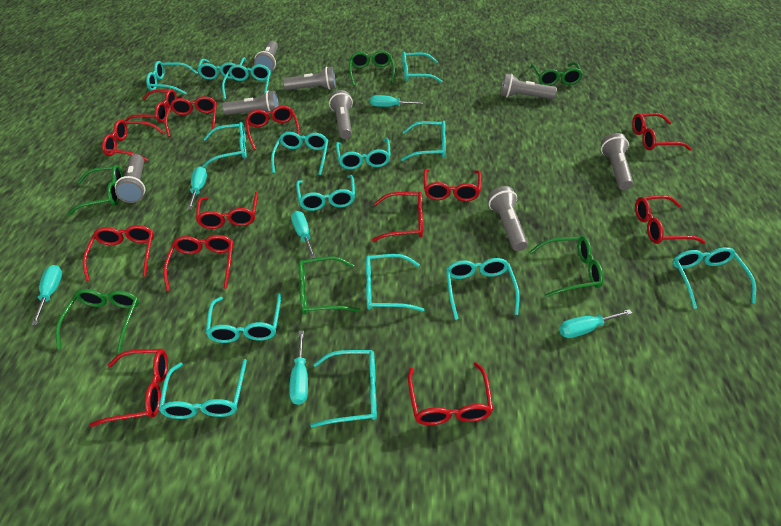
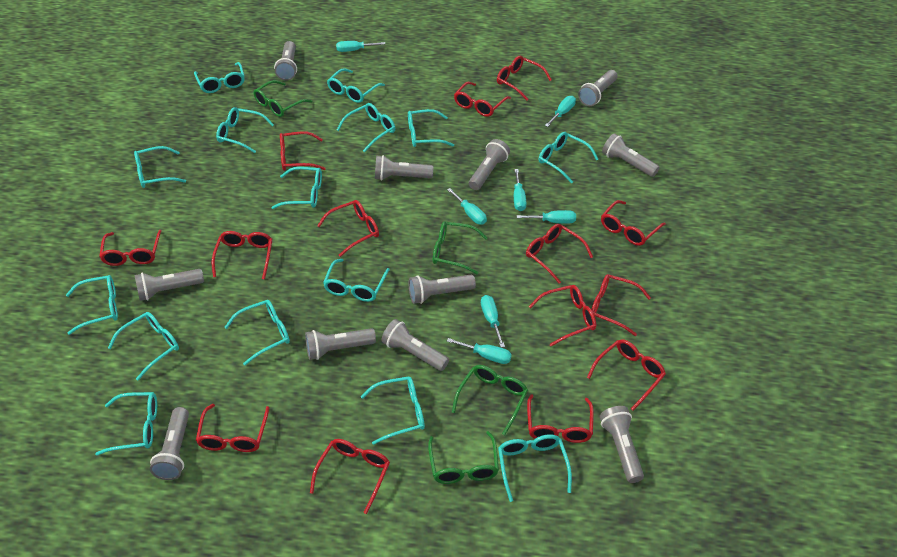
green glasses: [56,289,139,353] [68,165,123,215] [299,256,360,315] [349,50,395,86] [529,236,604,297] [530,62,583,86] = 6 -> [253,80,313,117] [428,431,499,484] [433,221,487,274] [452,365,528,435] = 4
grey flashlight: [115,154,145,203] [222,90,279,115] [254,41,278,72] [283,67,336,90] [329,90,353,139] [488,186,528,251] [501,74,557,99] [601,133,633,190] = 8 -> [134,269,204,301] [150,407,189,480] [274,41,297,81] [305,328,376,360] [375,155,433,181] [381,319,449,371] [409,275,476,304] [469,139,510,190] [578,70,618,106] [600,406,644,483] [602,133,659,177] = 11
red glasses: [83,225,154,281] [90,349,168,427] [102,120,165,161] [125,89,177,123] [163,235,233,291] [164,96,217,137] [196,192,258,229] [246,106,300,150] [372,192,423,242] [408,362,493,425] [424,169,481,201] [632,113,692,151] [635,195,706,244] = 13 -> [99,230,162,266] [196,404,269,452] [212,231,272,280] [280,131,326,171] [310,439,390,514] [317,200,379,257] [454,82,511,117] [497,55,552,101] [526,224,593,284] [527,395,594,443] [529,285,596,346] [587,339,666,411] [591,274,651,336] [601,200,666,246] = 14
turquoise screwdriver: [32,265,62,325] [187,166,207,210] [289,331,308,405] [291,211,316,259] [370,95,423,107] [559,309,632,338] = 6 -> [336,41,385,52] [447,188,487,225] [447,338,512,364] [481,295,505,348] [514,169,526,211] [517,210,576,224] [545,96,576,127] = 7

